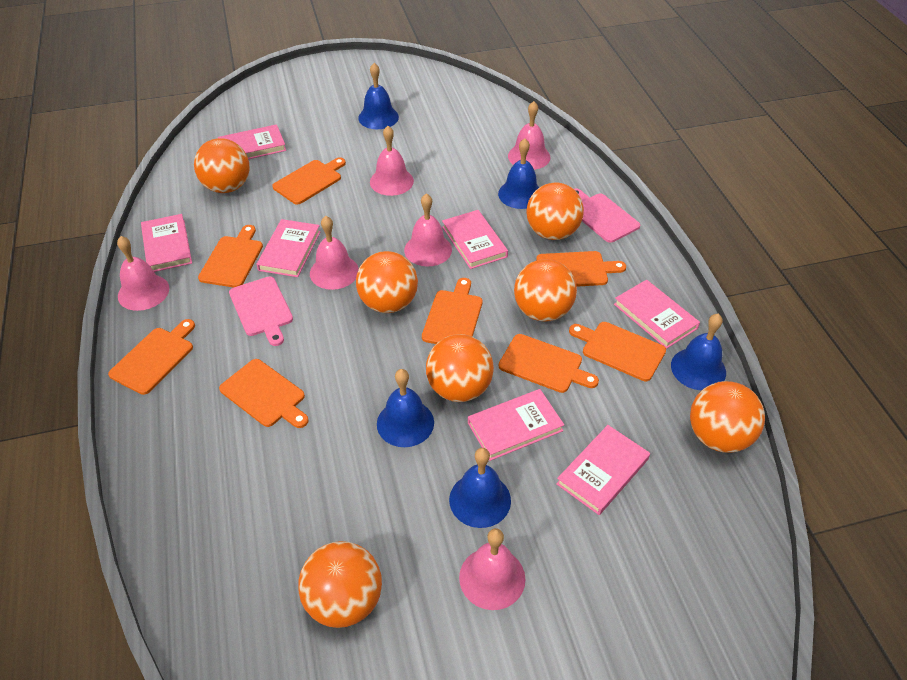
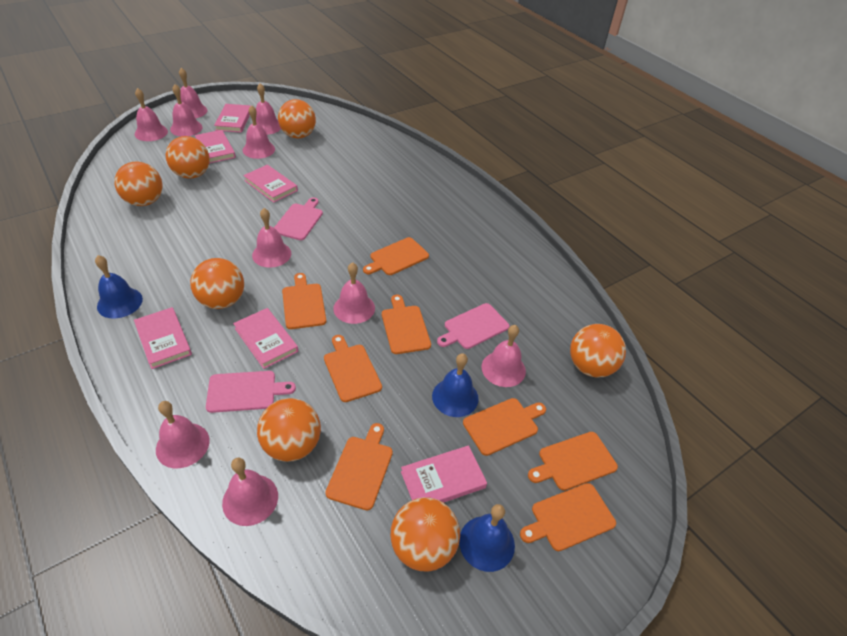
blue bell: [358,63,399,129] [377,369,434,447] [449,448,511,528] [498,139,539,209] [671,314,726,391] = 5 -> [95,255,143,318] [432,353,479,417] [459,504,515,572] = 3
pink bell: [117,236,169,311] [310,216,359,290] [370,126,414,196] [404,193,452,266] [459,528,526,610] [508,101,550,170] = 6 -> [135,88,168,141] [156,401,210,468] [170,84,202,136] [179,68,208,118] [222,458,278,526] [243,105,275,159] [252,208,291,268] [255,83,281,135] [333,262,375,324] [481,325,526,387] = 10
pink book: [141,214,192,272] [218,124,286,159] [256,219,321,277] [442,210,508,269] [468,389,564,461] [556,425,650,515] [614,280,700,349] = 7 -> [134,307,192,369] [195,130,236,164] [214,104,251,133] [233,308,298,369] [243,165,298,203] [401,445,487,503] = 6
pink cutting board: [229,276,293,346] [574,188,640,243] = 2 -> [206,371,296,413] [274,197,323,240] [437,303,509,349] = 3

